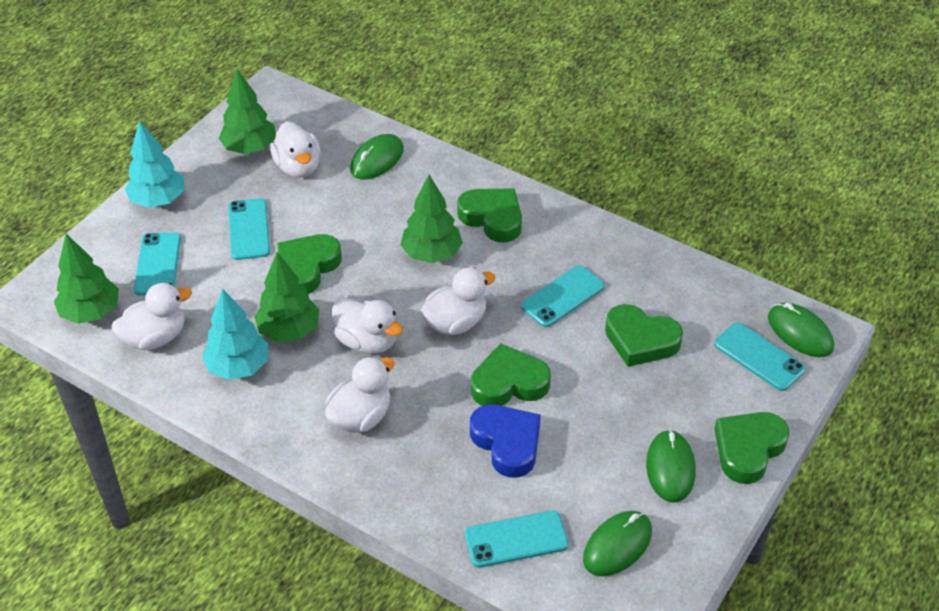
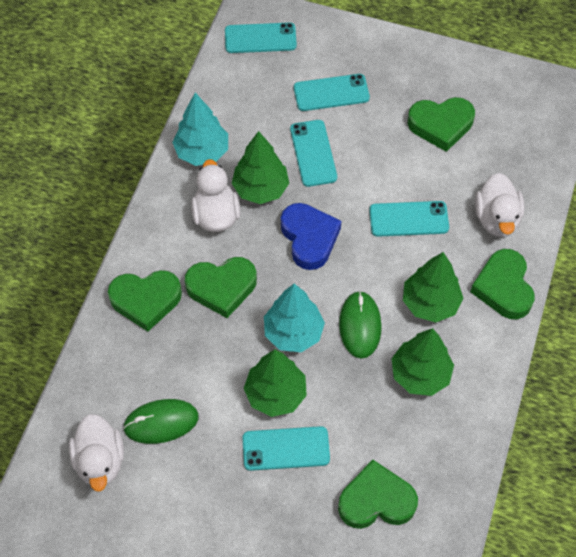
green mouse: [350,134,404,179] [583,511,652,576] [646,429,696,503] [768,303,834,357] = 4 -> [123,399,199,444] [339,291,382,359] = 2
white duck: [112,283,192,350] [270,121,321,178] [325,356,395,433] [332,298,403,354] [420,267,496,335] = 5 -> [69,414,124,492] [191,159,240,232] [475,173,525,237] = 3

